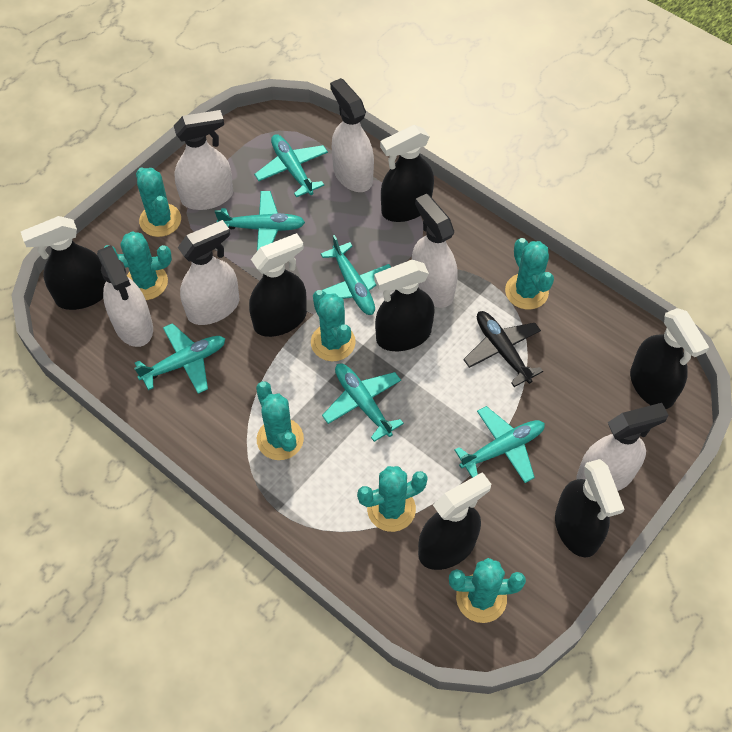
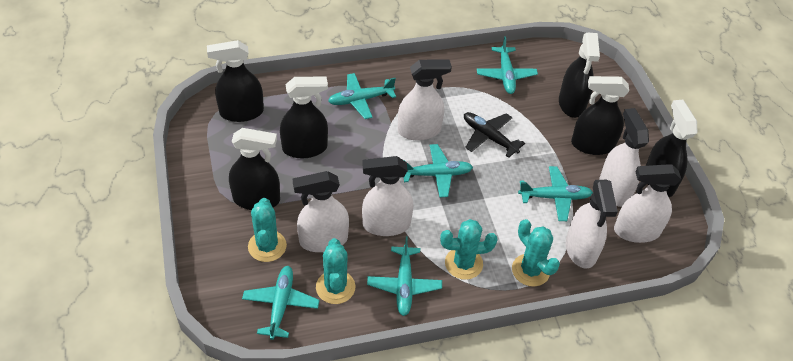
black spray bottle: [21,216,106,310] [249,233,307,337] [374,260,435,351] [380,125,434,222] [418,472,491,570] [555,459,624,557] [630,308,709,409] = 7 -> [207,40,264,122] [229,128,280,210] [280,76,328,158] [559,33,600,118] [571,76,629,155] [646,100,697,197] = 6
turquoise cactus: [104,231,172,300] [136,168,181,237] [256,381,304,460] [311,290,356,361] [357,466,428,532] [449,558,526,623] [505,238,554,310] = 7 -> [248,198,287,262] [316,238,355,304] [440,219,498,280] [512,219,560,286] = 4

